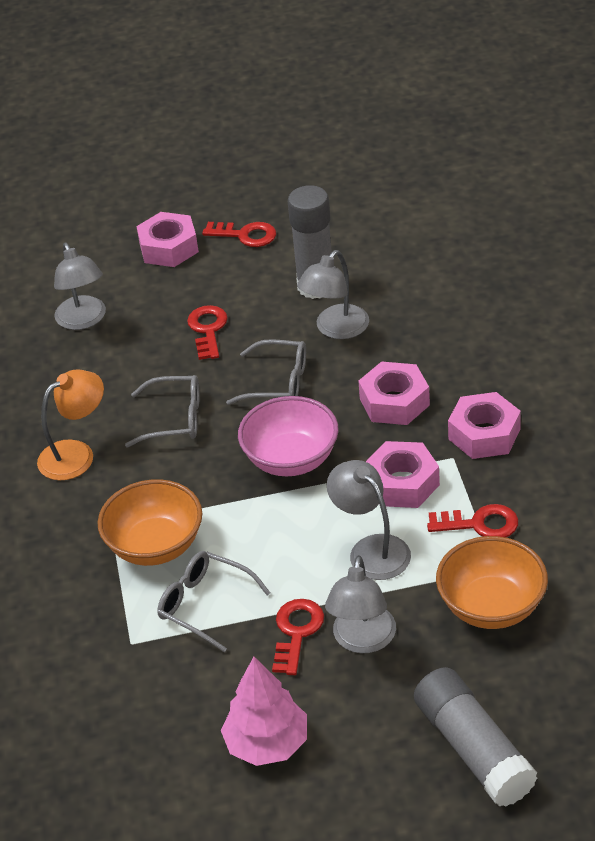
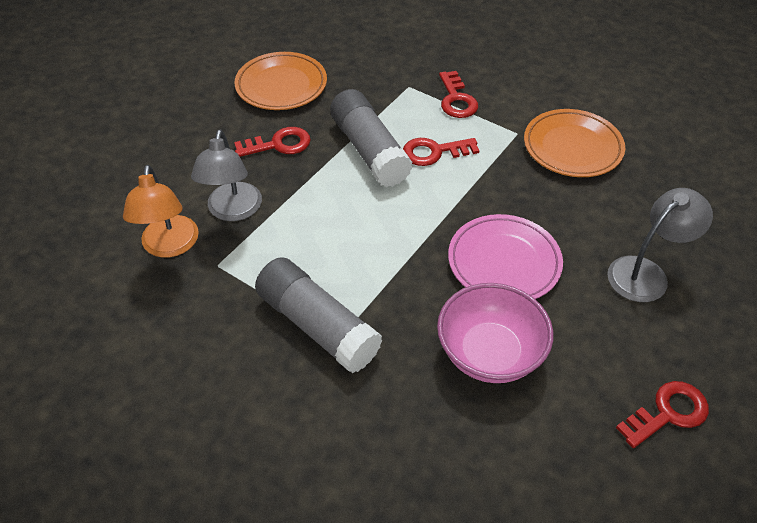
grey glasses: [125,375,200,447] [158,551,270,652] [226,339,306,405] = 3 -> none = 0
grey lamp: [54,243,106,330] [297,250,369,339] [325,555,396,653] [327,460,411,580] = 4 -> [191,129,262,221] [607,188,713,302] = 2
orange bowl: [97,479,203,566] [436,536,548,629] = 2 -> none = 0
orange plate: none = 0 -> [235,52,327,110] [524,109,625,177] = 2
pink nut: [136,212,199,267] [358,361,430,425] [366,441,440,508] [448,392,521,459] = 4 -> none = 0
pink plate: none = 0 -> [448,214,563,299] = 1
pink tree: [221,657,307,766] = 1 -> none = 0

